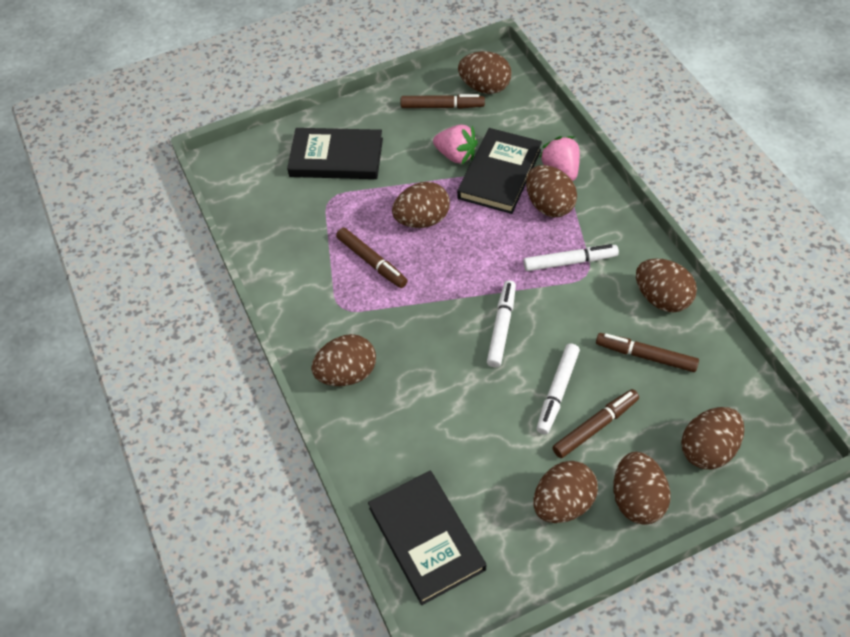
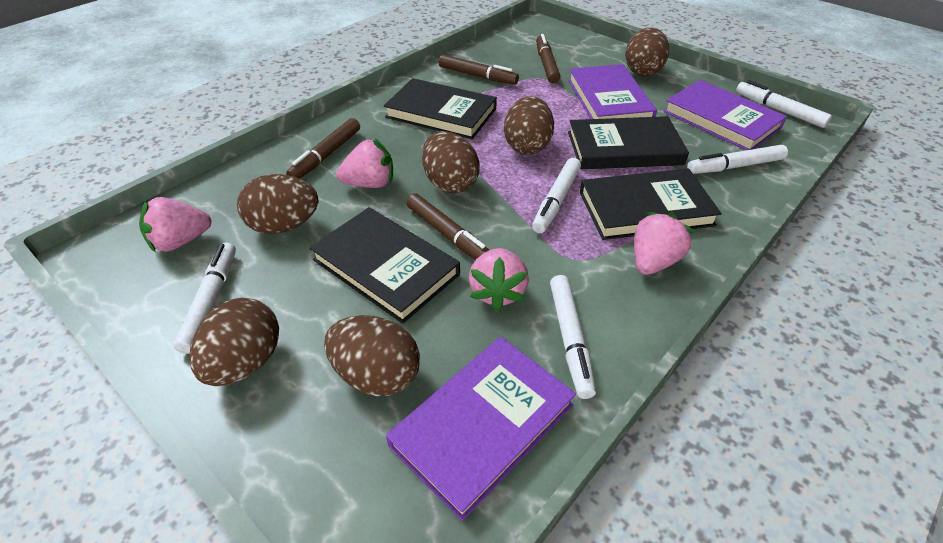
black book: [287,128,383,179] [368,471,486,605] [457,128,542,214] = 3 -> [309,207,460,324] [384,78,497,139] [568,116,689,169] [580,168,722,240] = 4
brown egg: [311,334,376,386] [392,182,450,228] [458,51,512,94] [526,165,577,217] [533,461,598,523] [613,452,670,525] [636,258,697,313] [681,407,744,469] = 8 -> [189,298,279,386] [237,174,318,234] [324,315,420,396] [422,131,480,193] [504,96,554,155] [625,27,669,76] = 6
pink strawberry: [433,124,478,164] [539,136,580,181] = 2 -> [139,197,212,253] [336,138,393,188] [469,248,529,311] [634,212,695,275] = 4
purple book: none = 0 -> [386,337,576,521] [568,64,657,119] [663,80,787,150] = 3
white marker: [487,280,516,368] [524,244,619,271] [536,343,580,435] = 3 -> [173,242,236,354] [532,158,581,233] [550,275,596,399] [687,145,788,174] [736,80,832,128] = 5

